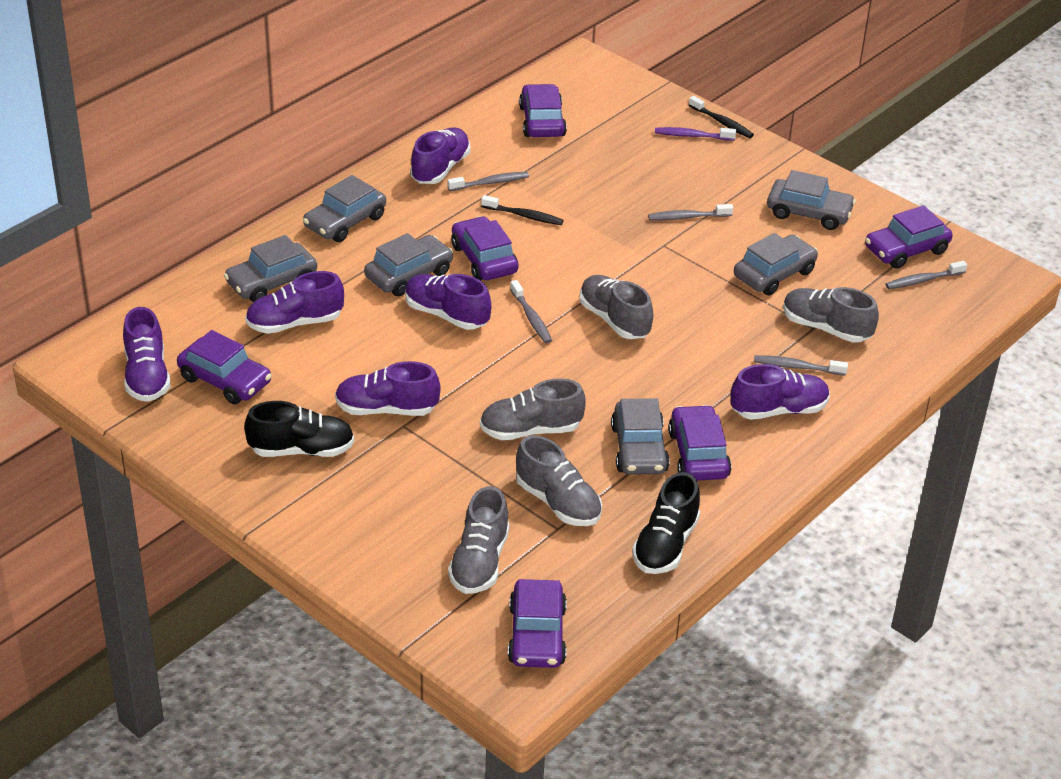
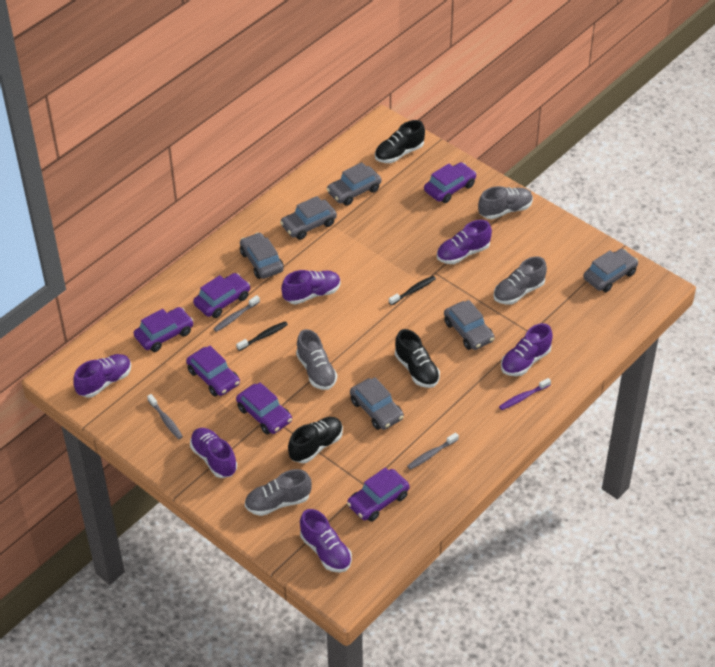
black shoe: [244,401,354,457] [632,472,700,574] = 2 -> [288,417,343,463] [375,120,425,163] [395,329,440,388] = 3
grey shoe: [448,486,510,594] [480,378,586,440] [516,435,602,526] [580,275,653,339] [783,287,879,343] = 5 -> [245,469,312,516] [296,329,337,390] [478,186,533,219] [493,256,547,305] = 4
grey toothbrush: [448,172,529,191] [510,280,552,344] [648,204,733,220] [754,355,848,376] [886,261,967,289] = 5 -> [147,394,183,439] [214,295,260,332] [407,432,459,470] = 3

